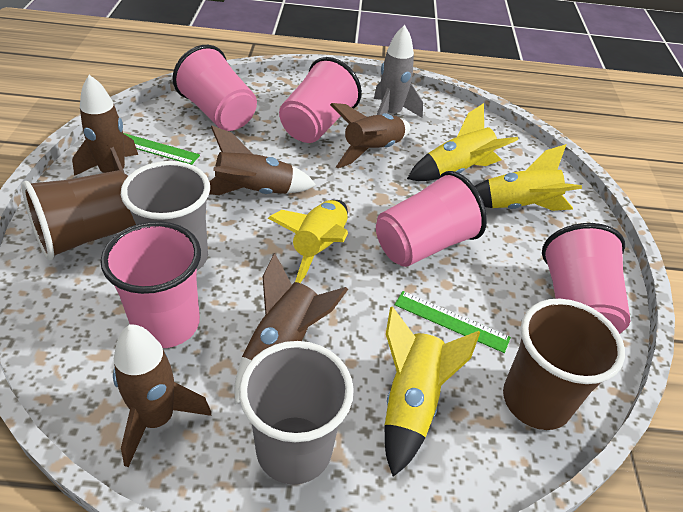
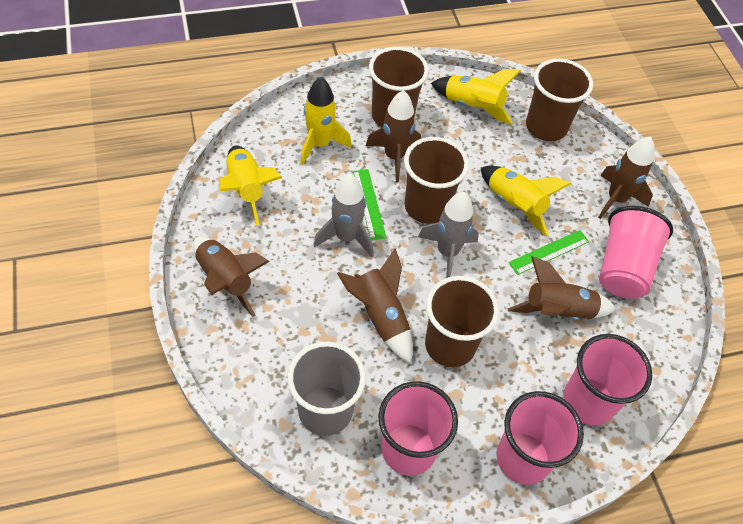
brown cup: [22,170,136,260] [503,299,625,430] = 2 -> [369,47,429,127] [404,137,469,224] [425,276,499,367] [526,59,593,141] = 4
grey cup: [121,161,210,270] [239,341,354,485] = 2 -> [288,341,366,436] = 1
grey rocket: [374,25,423,118] = 1 -> [314,175,374,257] [418,192,479,278] = 2
pink cup: [100,221,201,348] [172,45,257,131] [279,57,362,143] [376,171,487,267] [542,223,630,334] = 5 -> [378,381,458,476] [496,391,584,485] [563,334,652,426] [599,206,673,299] = 4

